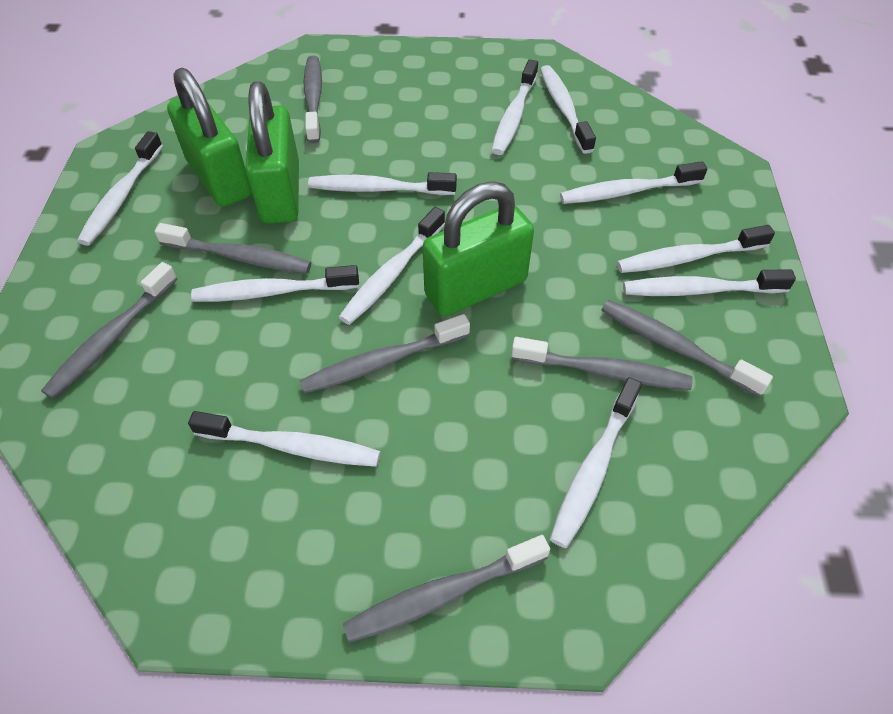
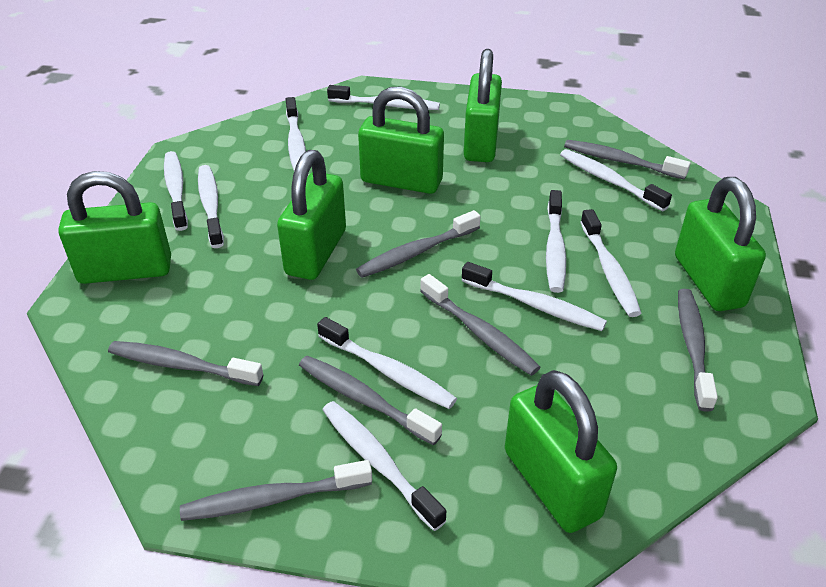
green padlock: [167,68,252,207] [245,81,299,224] [423,181,534,316] = 3 -> [58,171,171,284] [277,150,346,280] [358,87,444,194] [464,49,502,162] [505,370,617,533] [675,177,766,311] = 6
white toothbrush: [77,131,163,246] [188,411,380,467] [191,265,359,302] [308,172,457,195] [339,207,445,325] [491,59,538,155] [540,65,596,154] [550,377,642,548] [560,161,707,204] [617,225,775,273] [623,269,796,296] = 11 -> [164,151,188,231] [198,165,224,248] [286,97,306,171] [317,317,457,409] [322,401,447,531] [327,85,440,110] [462,262,607,331] [546,190,566,293] [560,149,672,211] [580,209,642,317] = 10

